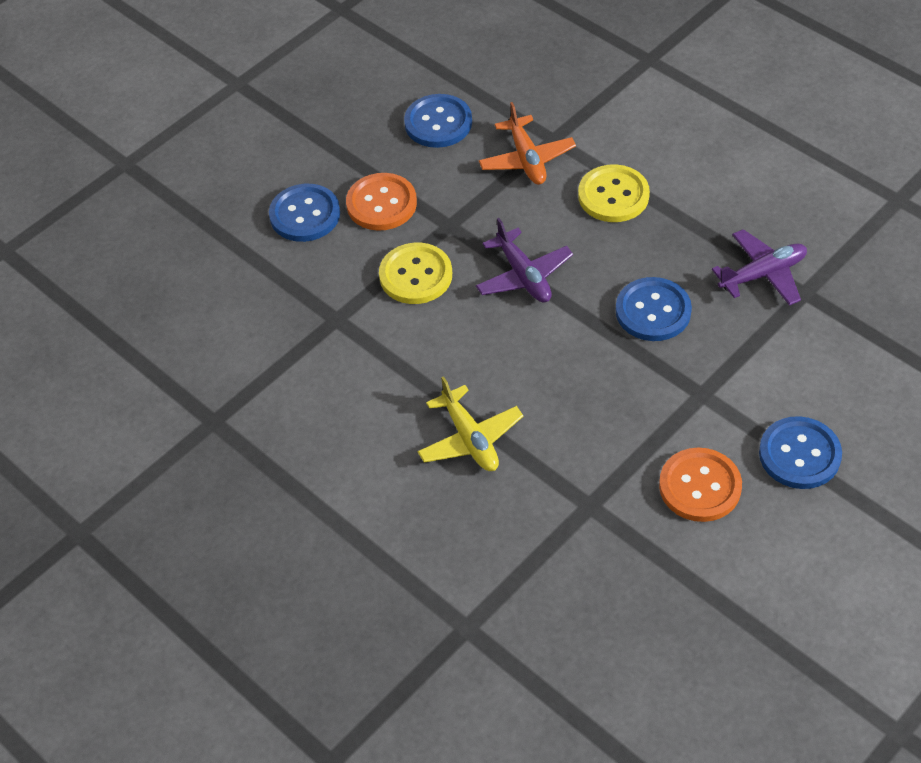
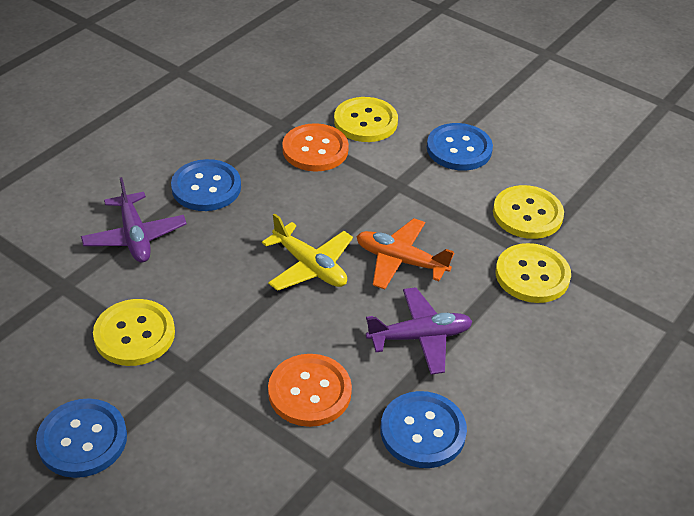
yellow button: [379,243,452,304] [578,164,650,222] = 2 -> [93,299,175,366] [334,97,398,142] [493,185,564,239] [496,243,571,303] = 4

